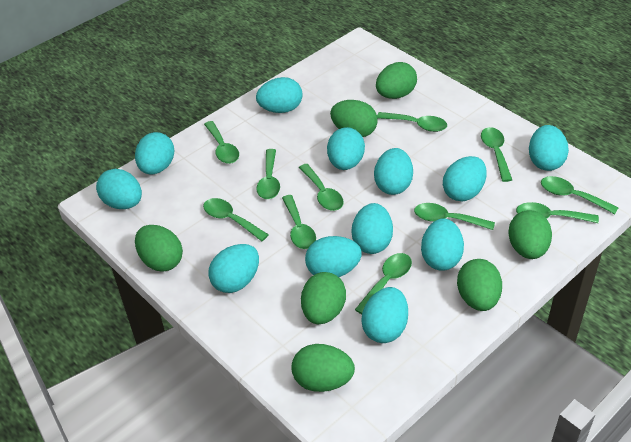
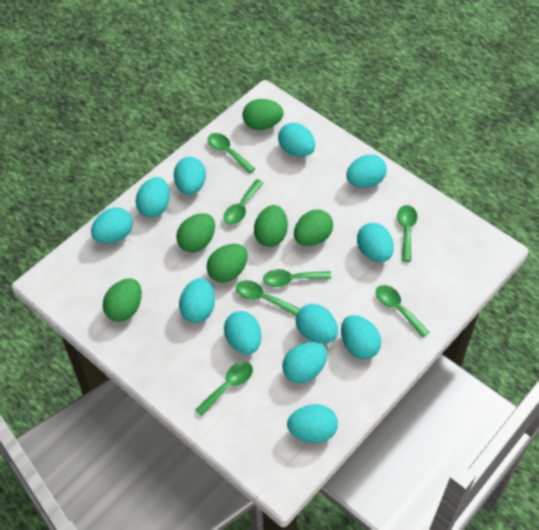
green egg: [135,225,183,272] [292,344,355,392] [301,272,346,324] [330,100,378,137] [376,62,417,99] [457,259,502,311] [508,210,552,259] = 7 -> [103,278,142,322] [176,213,215,252] [207,244,248,283] [243,99,284,130] [254,205,288,247] [294,210,333,246] = 6
green spoon: [203,198,269,241] [204,121,239,164] [256,149,280,199] [282,195,316,249] [299,164,344,211] [355,253,412,314] [377,112,447,132] [414,203,495,230] [481,127,512,182] [516,202,599,223] [541,176,619,214] = 11 -> [195,361,253,416] [208,133,255,174] [224,179,264,225] [236,280,300,316] [263,269,331,287] [376,285,429,338] [397,205,417,262] = 7

